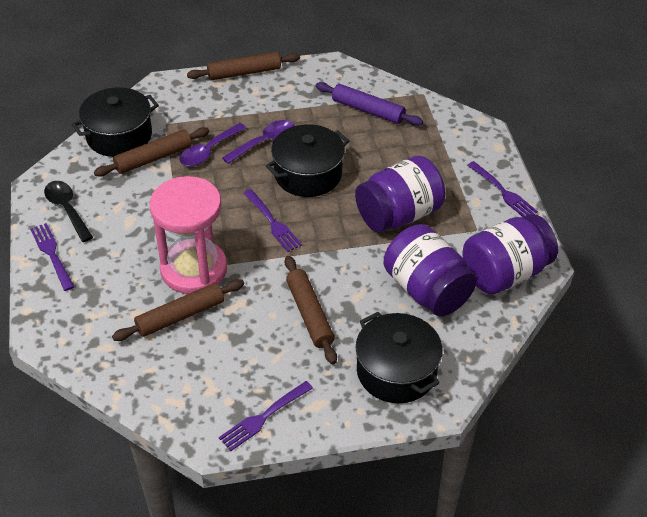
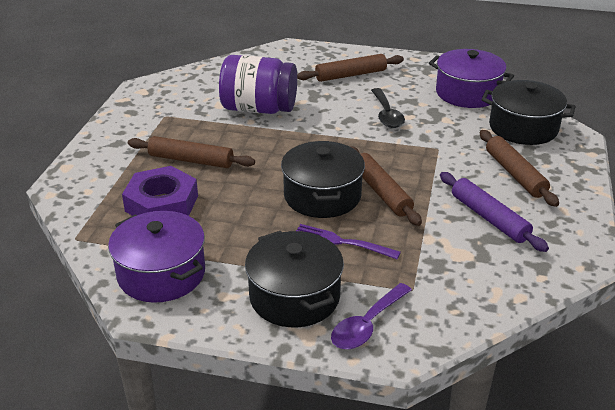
pink hourglass: [150,176,227,294] = 1 -> none = 0
purple fork: [30,223,74,291] [219,381,313,451] [243,189,302,252] [467,161,538,217] = 4 -> [296,224,401,259] = 1
purple jar: [355,156,445,232] [384,224,477,317] [463,214,558,295] = 3 -> [219,55,297,114] = 1
purple nut: none = 0 -> [122,166,198,216] = 1
purple pot: none = 0 -> [108,211,205,303] [429,49,514,108] = 2
purple spoon: [179,123,246,166] [222,120,294,164] = 2 -> [331,283,412,349] = 1

